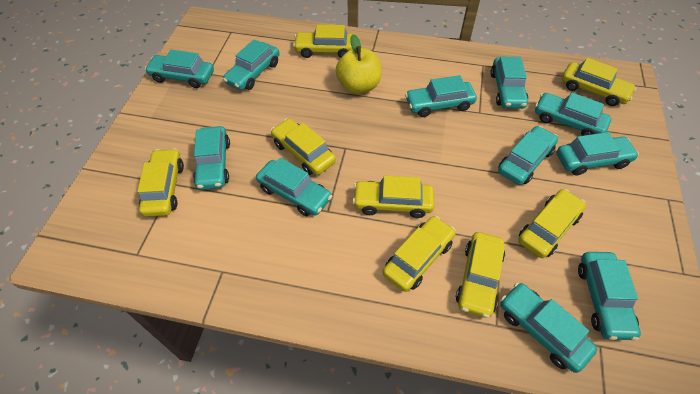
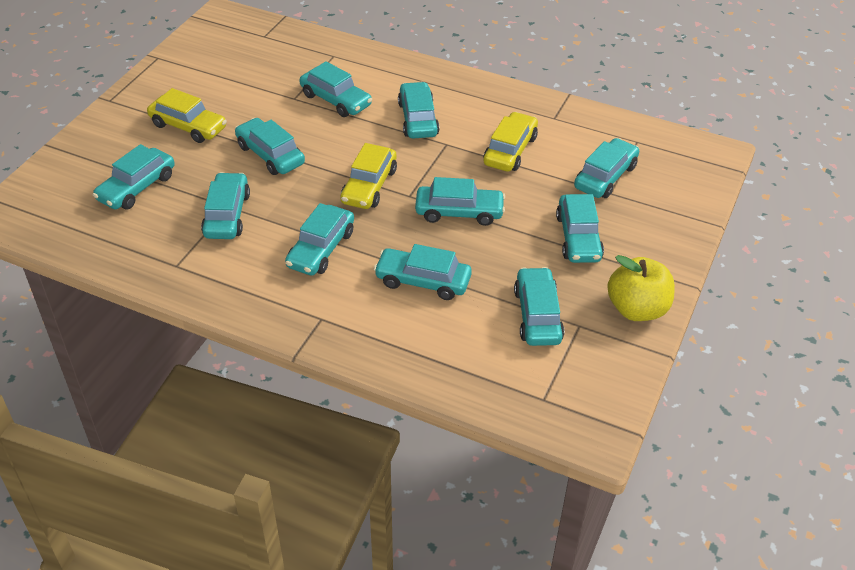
yellow car: [137,148,184,217] [271,118,336,175] [293,24,356,58] [352,176,434,218] [383,216,456,292] [456,232,505,318] [518,189,586,258] [562,58,637,106] = 8 -> [147,88,227,143] [340,143,397,209] [483,112,538,172] = 3

